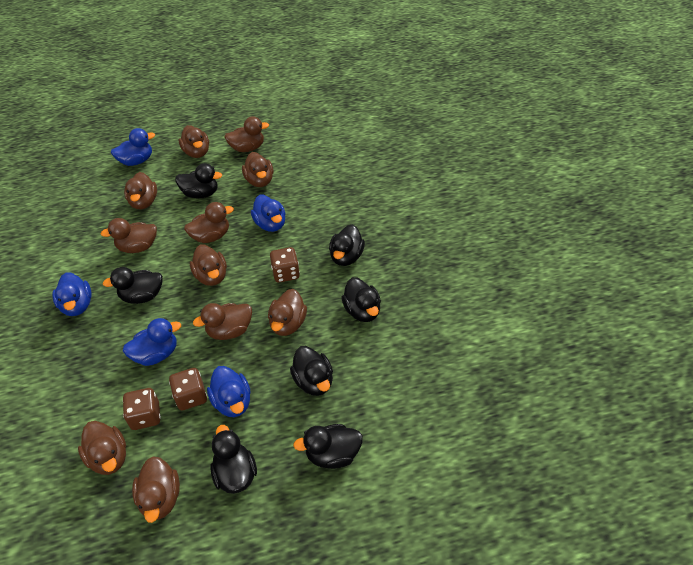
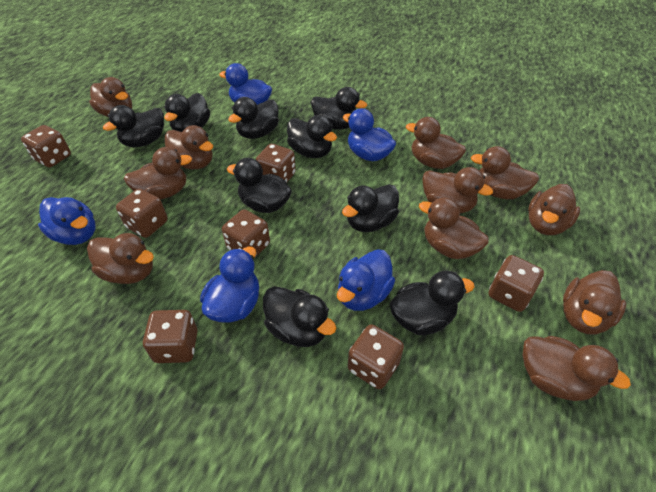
black duck: [102,267,163,304] [175,163,222,198] [210,425,257,494] [290,346,333,396] [293,424,363,469] [329,224,365,266] [341,277,381,322] = 7 -> [103,105,164,147] [164,93,210,132] [227,158,292,213] [228,97,279,139] [263,286,336,347] [287,115,337,158] [311,87,367,130] [342,184,399,232] [390,271,475,335] = 9
brown dice: [123,388,161,430] [169,368,207,411] [270,247,300,283] = 3 -> [21,125,71,167] [116,189,168,238] [143,310,198,363] [222,209,270,258] [256,144,296,183] [348,324,404,389] [489,255,544,312] = 7

